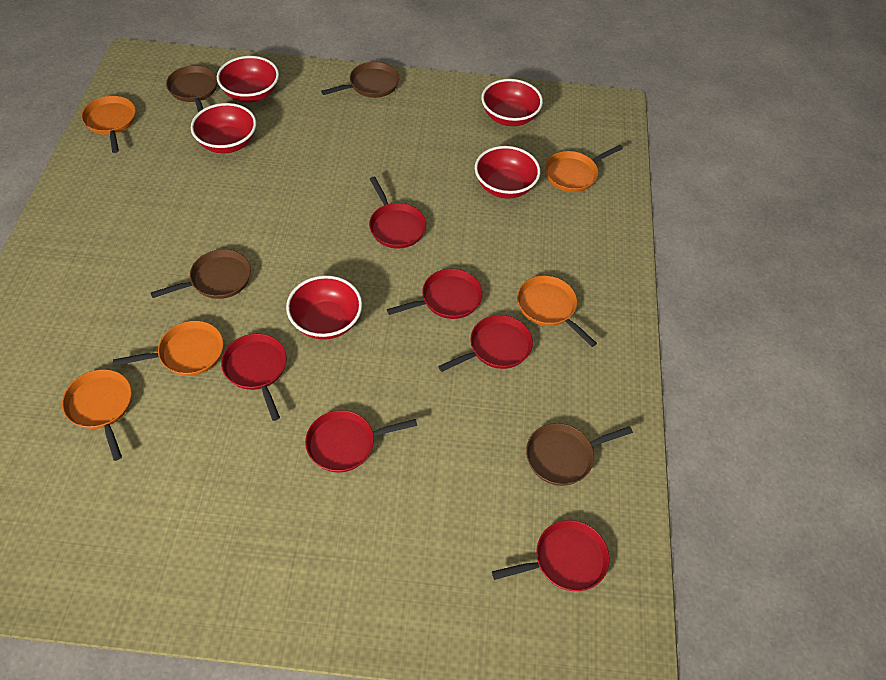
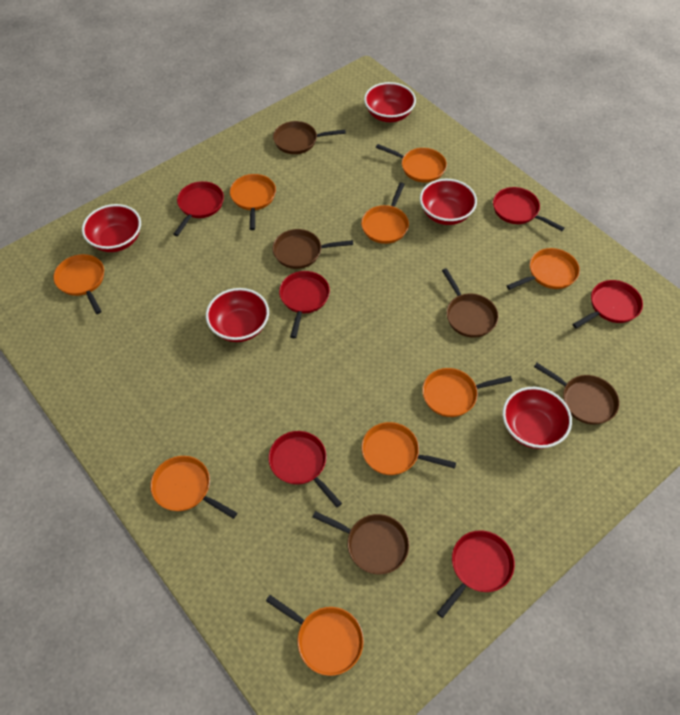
brown pan: [150,249,251,299] [166,65,218,112] [321,62,399,98] [526,423,633,486] = 4 -> [272,229,353,269] [273,121,346,154] [312,511,409,574] [442,268,499,338] [534,363,619,425] = 5
orange pan: [62,369,132,461] [81,96,136,153] [113,321,224,376] [517,276,597,347] [545,145,623,192] = 5 -> [53,254,104,314] [150,456,237,519] [230,174,276,230] [266,595,364,676] [361,182,409,244] [361,422,456,475] [376,144,447,182] [422,368,512,417] [506,248,580,290] = 9

